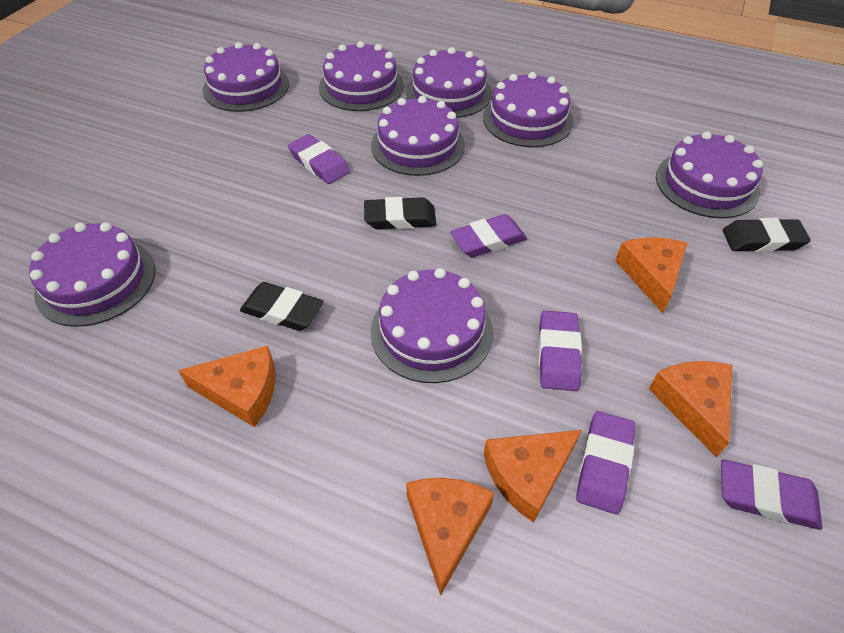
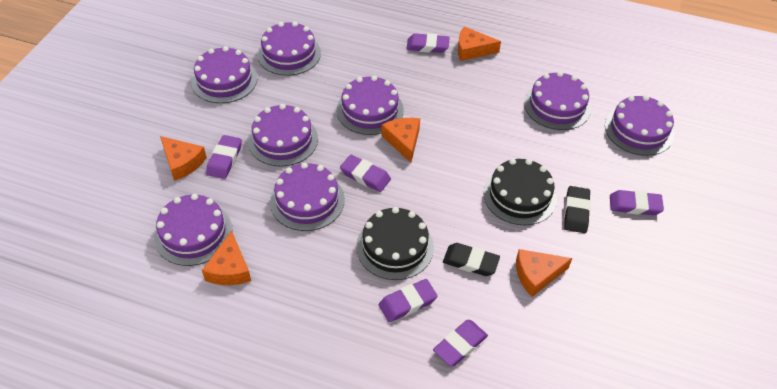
black cake: none = 0 -> [356,207,434,280] [483,158,557,225] = 2
black eraser: [240,282,324,331] [364,197,436,229] [723,218,811,252] = 3 -> [443,243,500,276] [564,186,591,233] = 2
purple eraser: [288,134,350,184] [450,214,527,257] [539,311,582,391] [576,411,636,514] [721,459,822,530] = 5 -> [206,135,242,179] [340,155,391,192] [379,279,437,322] [407,33,450,53] [433,320,488,366] [610,190,664,215] = 6

